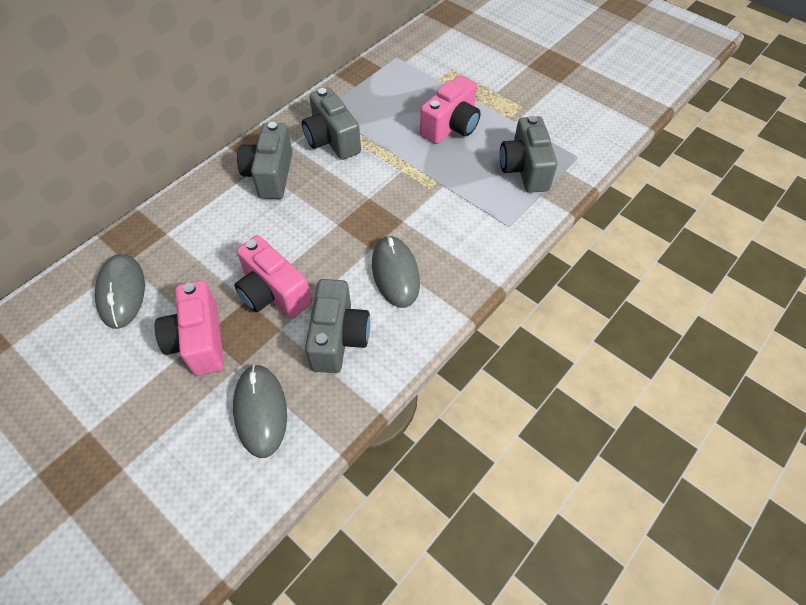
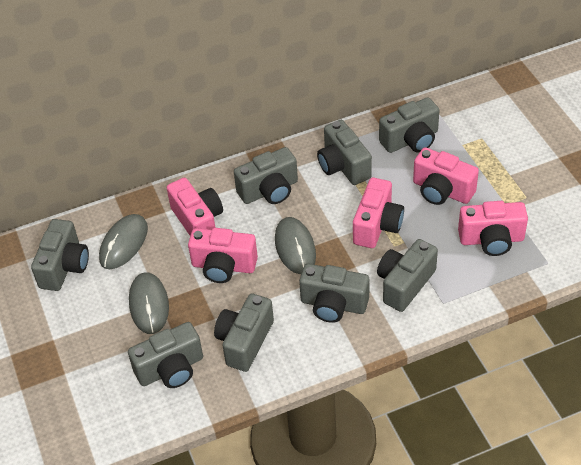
grey camera: [237,122,292,199] [302,87,361,160] [305,279,370,373] [500,116,557,193] = 4 -> [31,219,89,291] [128,322,203,388] [214,294,274,372] [234,147,298,204] [299,264,369,323] [317,120,372,185] [377,239,438,312] [379,97,439,153] = 8
pink camera: [155,280,224,376] [234,235,312,318] [420,75,481,144] = 3 -> [167,178,223,236] [188,228,258,283] [353,178,404,248] [413,147,479,205] [458,201,528,256] = 5

